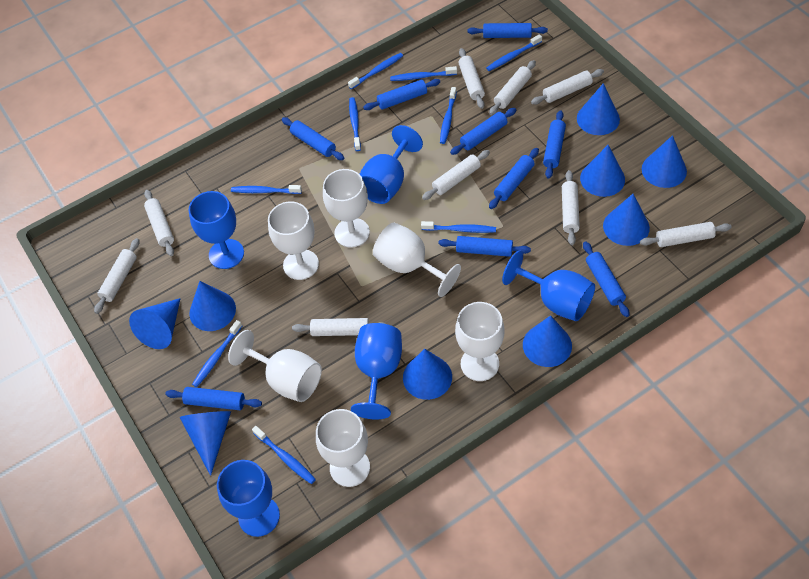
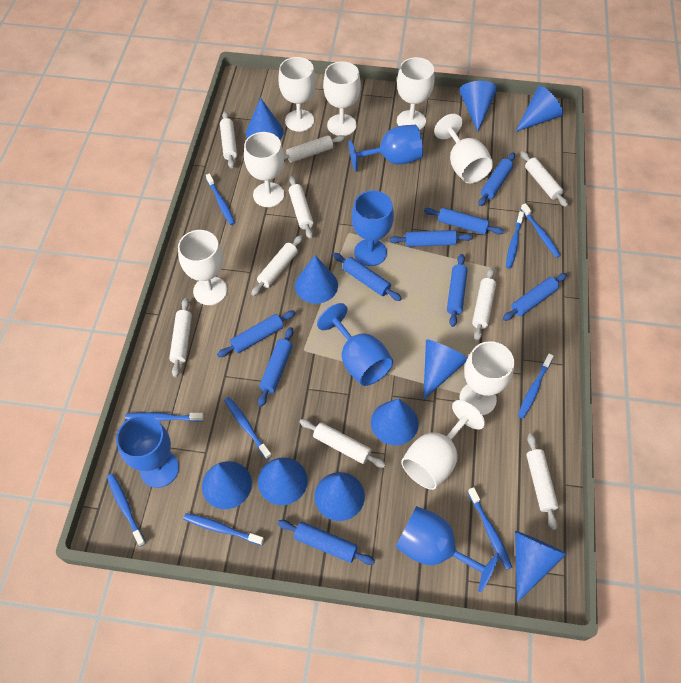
blue cone: [129,298,181,349] [179,411,231,476] [189,281,236,331] [403,349,452,400] [523,315,572,367] [577,83,620,135] [580,145,625,197] [603,194,650,246] [642,135,687,188] = 9 -> [202,461,252,509] [246,98,284,140] [258,457,308,505] [295,255,338,304] [314,472,365,521] [371,398,419,445] [423,339,467,400] [459,81,497,132] [515,86,563,132] [515,531,567,603] = 10
white goblet: [228,330,322,402] [268,202,319,280] [316,409,370,487] [323,169,370,248] [373,223,461,297] [455,302,504,381] = 6 -> [178,230,227,305] [244,132,284,207] [278,57,316,132] [323,61,361,136] [397,57,435,130] [401,400,485,490] [434,114,493,183] [460,341,514,416] = 8

